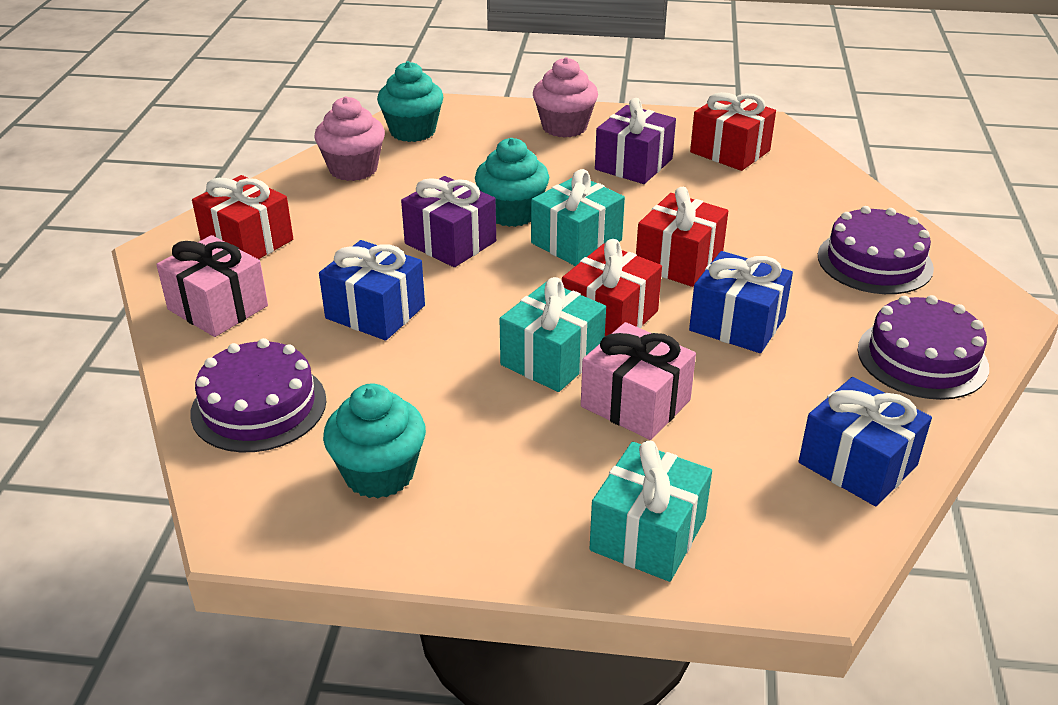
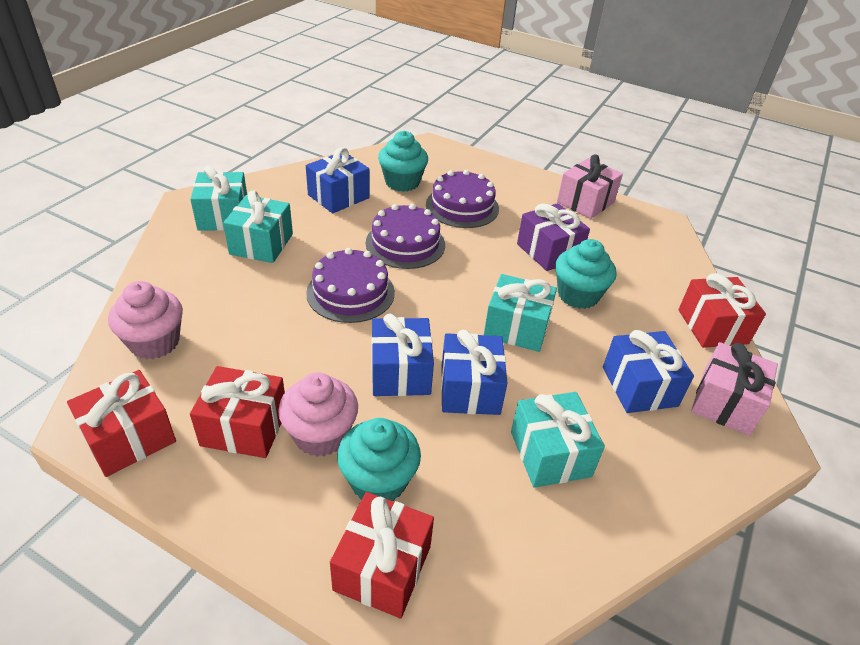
blue gift: [319,240,425,341] [689,251,793,353] [799,377,932,507] = 3 -> [306,147,370,213] [372,314,434,396] [441,330,508,415] [603,330,694,413] = 4
purple gift: [401,176,496,267] [595,98,676,184] = 2 -> [517,203,590,271] = 1
turquoise gift: [500,277,606,392] [531,169,625,266] [589,440,712,582] = 3 -> [190,165,247,231] [223,190,293,263] [484,274,557,352] [511,392,605,488] = 4

